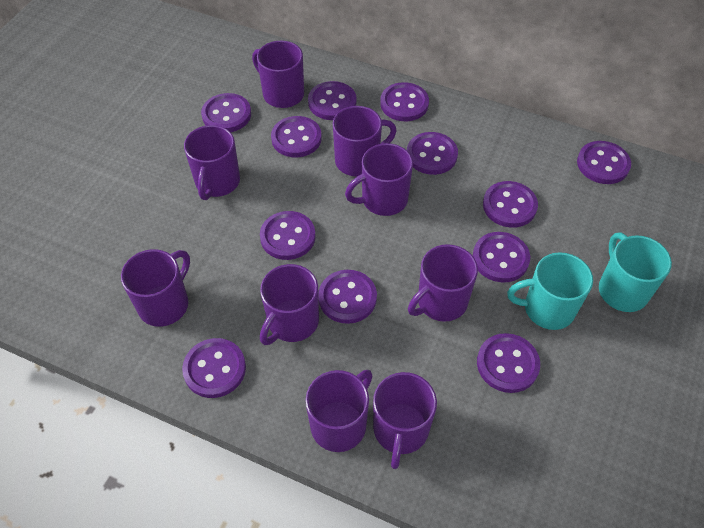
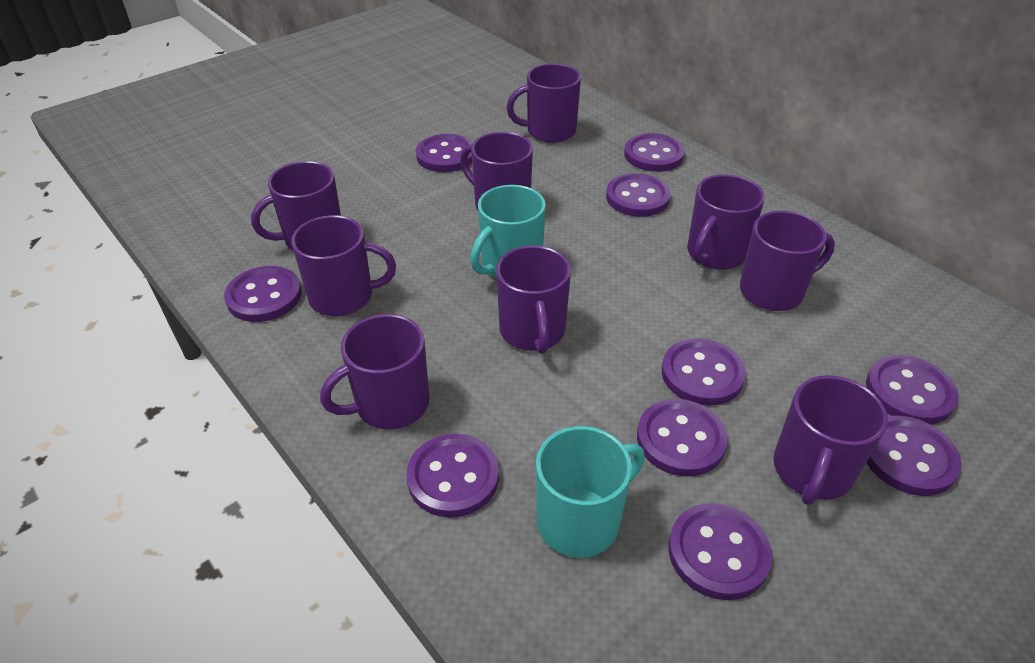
purple button: [182,338,246,398] [201,93,251,132] [260,211,316,260] [271,116,322,157] [308,81,357,120] [318,270,377,324] [380,82,429,121] [407,132,458,175] [473,232,530,282] [477,333,540,393] [483,181,538,228] [577,141,631,184] = 12 -> [224,266,302,322] [406,434,499,518] [416,134,473,172] [606,173,671,217] [624,133,685,172] [637,399,728,477] [662,338,746,406] [669,503,772,600] [866,355,958,425] [867,416,962,496] = 10

